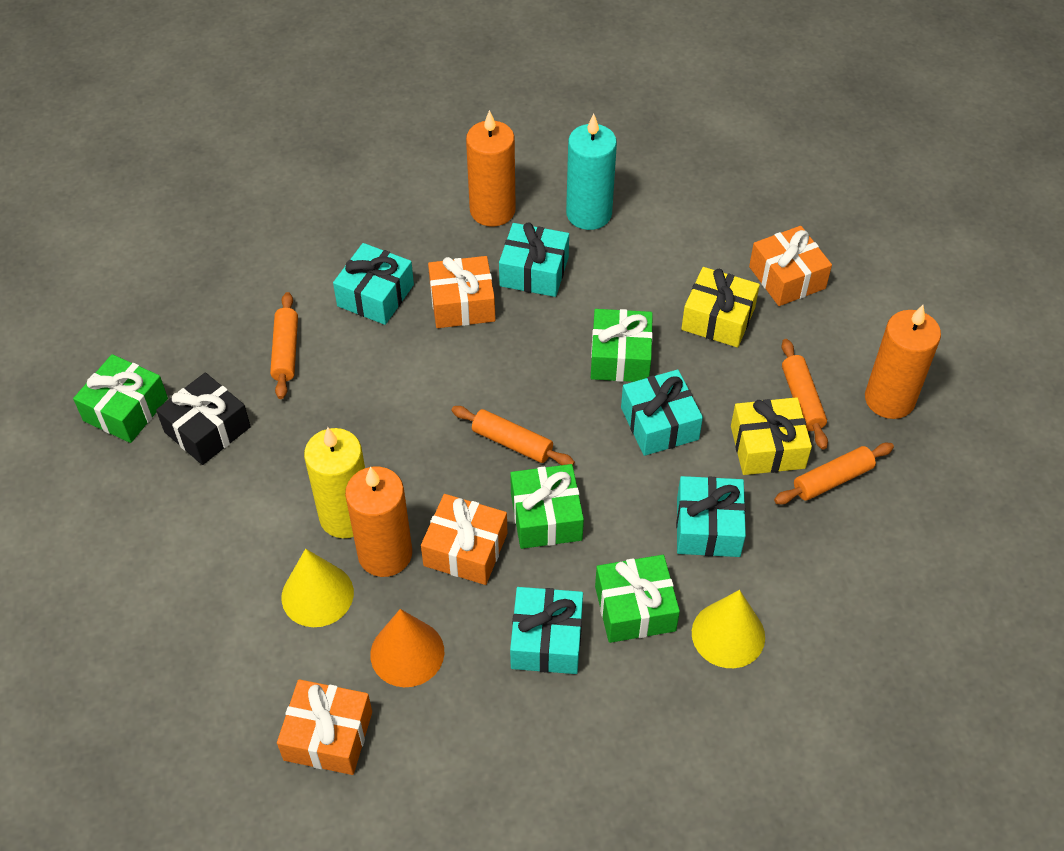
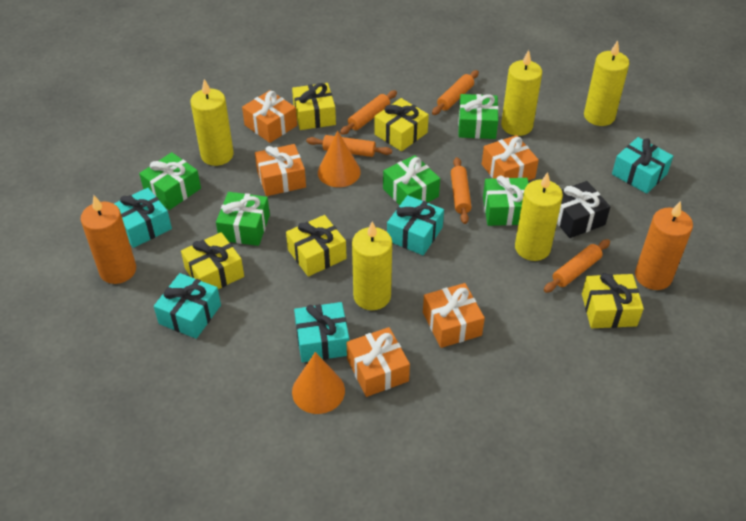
green gift: [73,354,168,443] [510,464,584,549] [591,309,653,382] [595,555,680,643] = 4 -> [139,152,201,210] [216,192,270,246] [383,155,440,205] [458,94,498,139] [483,175,529,226] = 5
orange candle: [345,467,412,577] [466,110,516,227] [865,305,941,419] = 3 -> [81,195,136,284] [635,201,693,290] = 2
orange cone: [370,609,444,687] = 1 -> [292,352,345,414] [318,130,361,187] = 2
orange gift: [277,679,372,775] [421,494,507,585] [428,256,495,328] [749,226,832,306] = 4 -> [242,90,297,143] [255,144,306,196] [346,327,410,397] [423,283,485,348] [482,135,539,181] = 5
orange rolling pin: [270,292,298,399] [451,406,575,466] [774,443,894,505] [781,339,828,450] = 4 -> [306,135,392,157] [340,90,397,135] [432,70,479,115] [451,157,472,224] [544,239,610,293] = 5
turquoise candle: [566,114,617,230] = 1 -> none = 0
yellow candle: [304,427,365,538] = 1 -> [190,79,233,166] [352,221,392,310] [501,50,542,136] [515,172,563,261] [584,40,629,126] = 5
yellow cone: [282,549,354,627] [692,590,765,668] = 2 -> none = 0
yellow gift: [681,267,760,348] [731,397,812,475] = 2 -> [181,232,244,289] [286,215,347,277] [292,83,336,130] [374,98,429,151] [582,273,644,328] = 5

